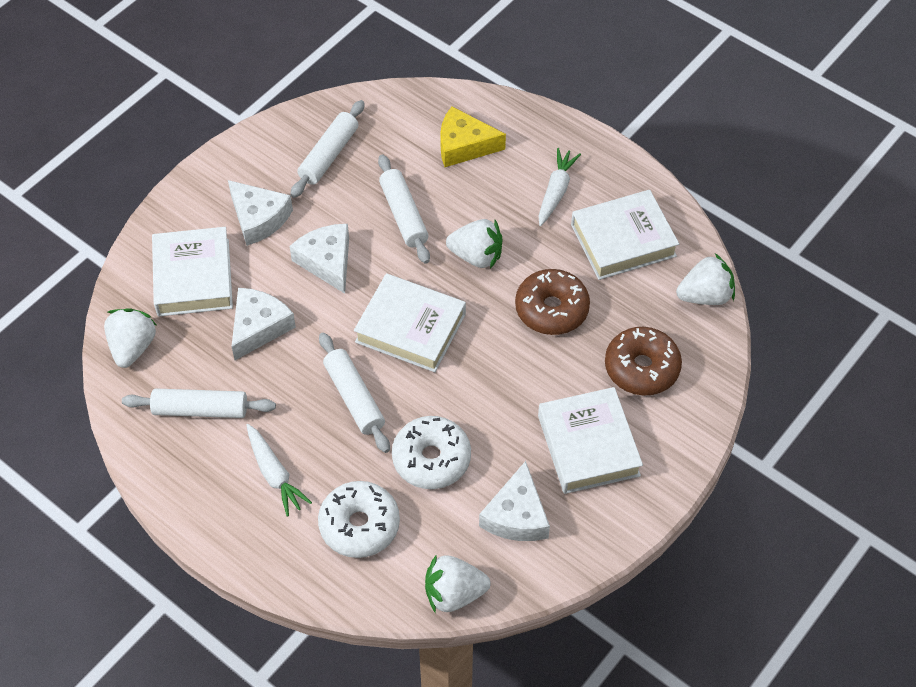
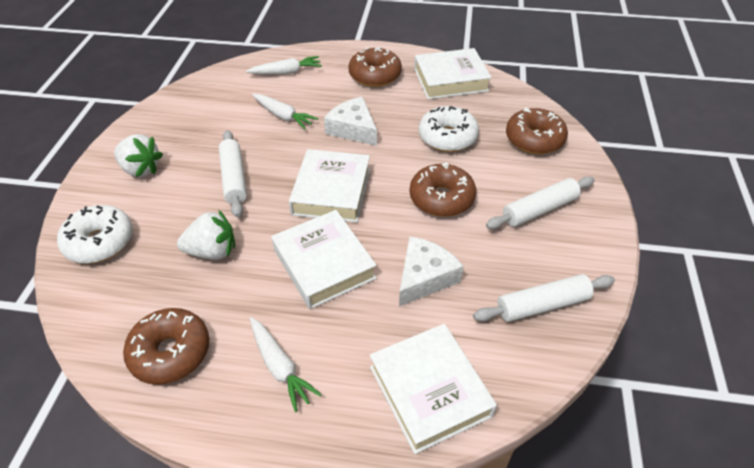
brown donut: [515,269,590,335] [605,327,682,396] = 2 -> [123,308,209,385] [348,47,402,87] [410,162,476,217] [506,107,568,154] = 4
white carrot: [246,424,312,517] [539,148,581,226] = 2 -> [246,56,322,75] [250,317,322,412] [252,94,318,129] = 3
white cheese: [228,180,293,246] [231,288,296,360] [290,224,349,294] [479,461,550,541] = 4 -> [324,97,377,146] [399,236,464,307] = 2
white rolling pin: [122,388,276,418] [290,100,365,198] [319,332,390,453] [378,154,430,264] = 4 -> [219,130,247,217] [473,274,615,322] [486,176,595,229] = 3
white strawberry: [104,308,156,368] [425,554,491,614] [446,219,503,269] [676,253,735,305] = 4 -> [114,134,163,177] [177,209,235,260] = 2
yellow cheese: [440,107,506,167] = 1 -> none = 0

